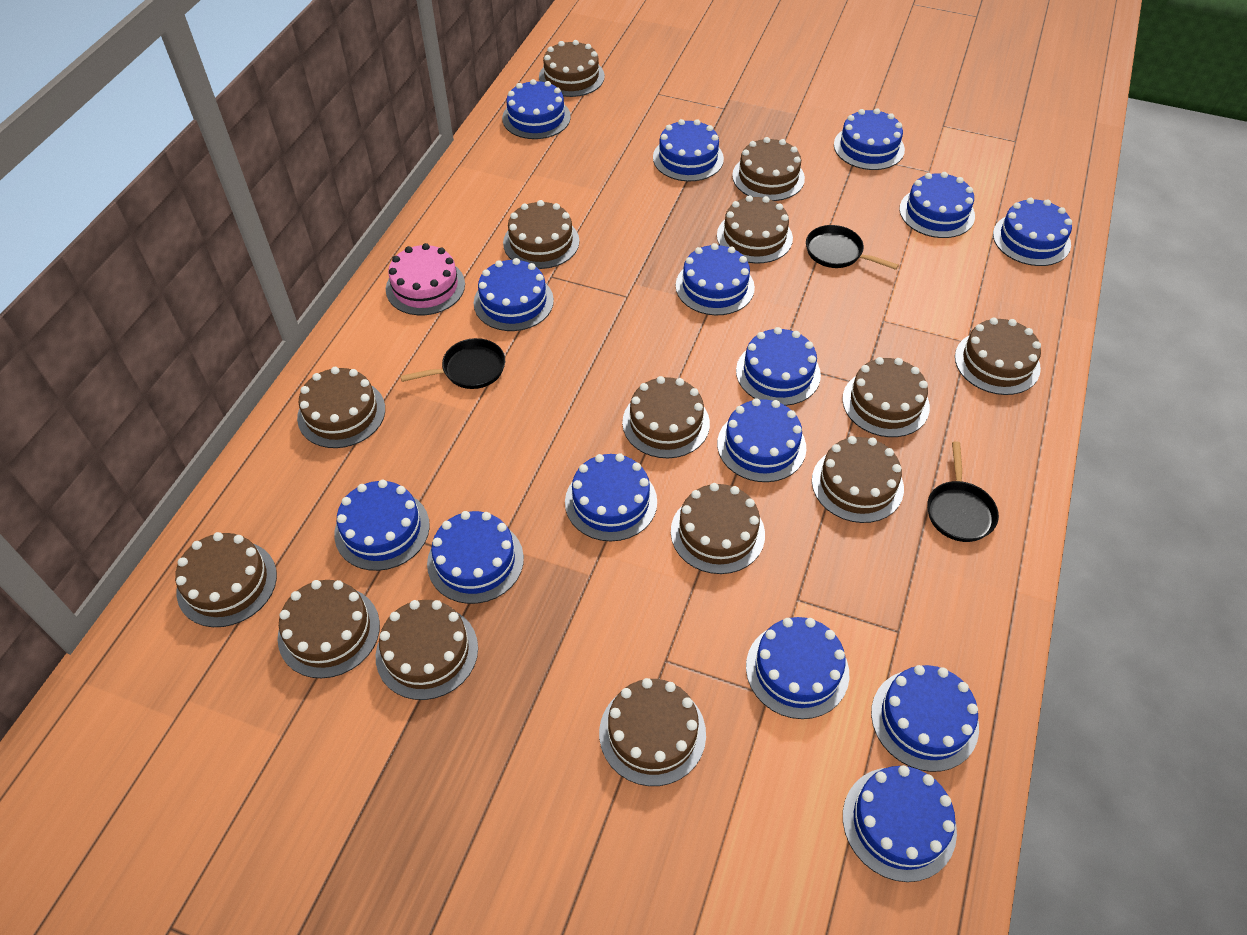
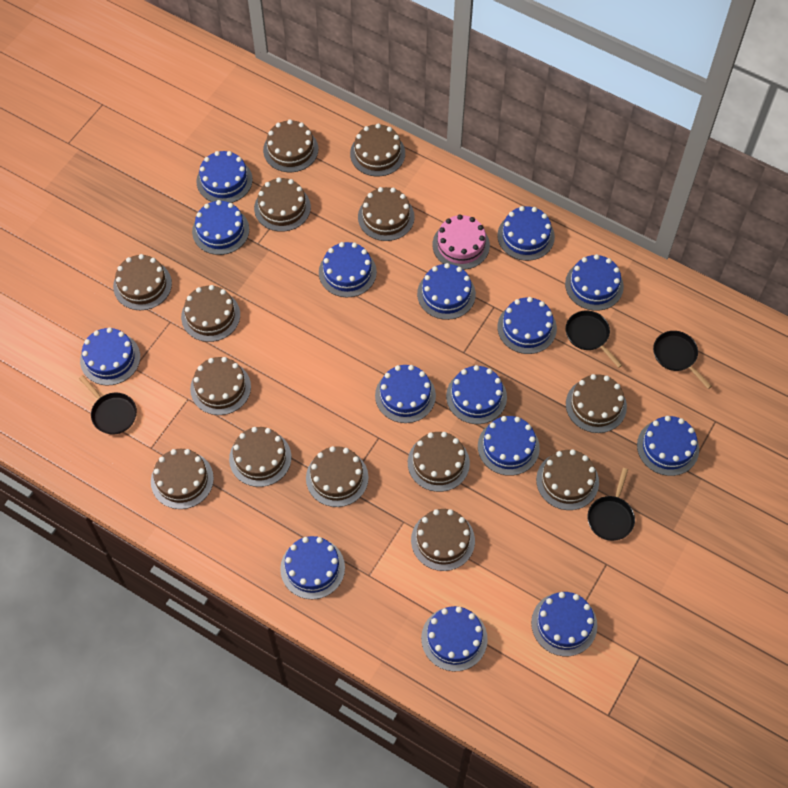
black pan: [400,338,505,389] [806,225,899,270] [927,441,999,542] = 3 -> [79,375,137,435] [566,311,622,368] [587,468,635,541] [653,331,712,389] = 4

